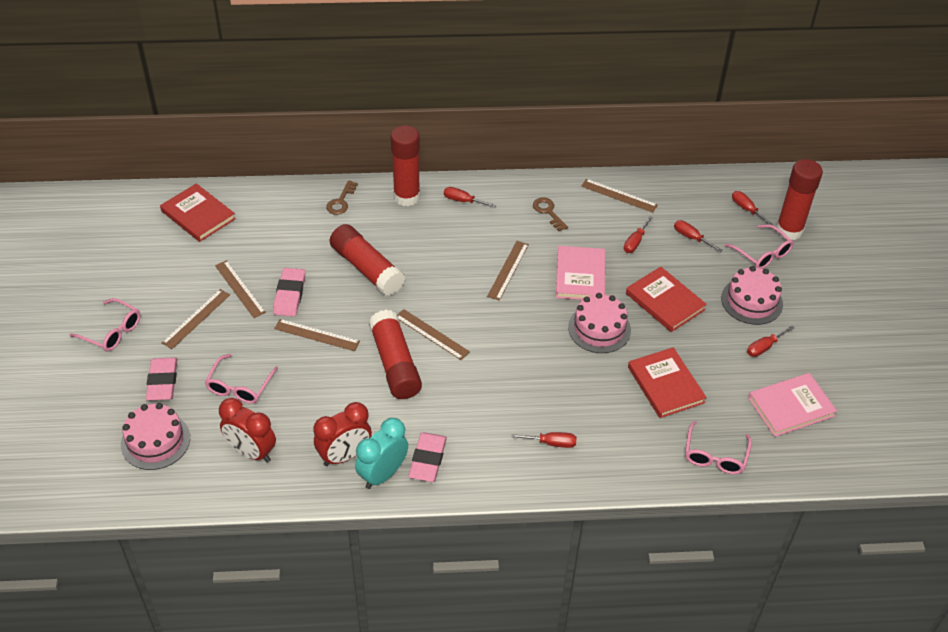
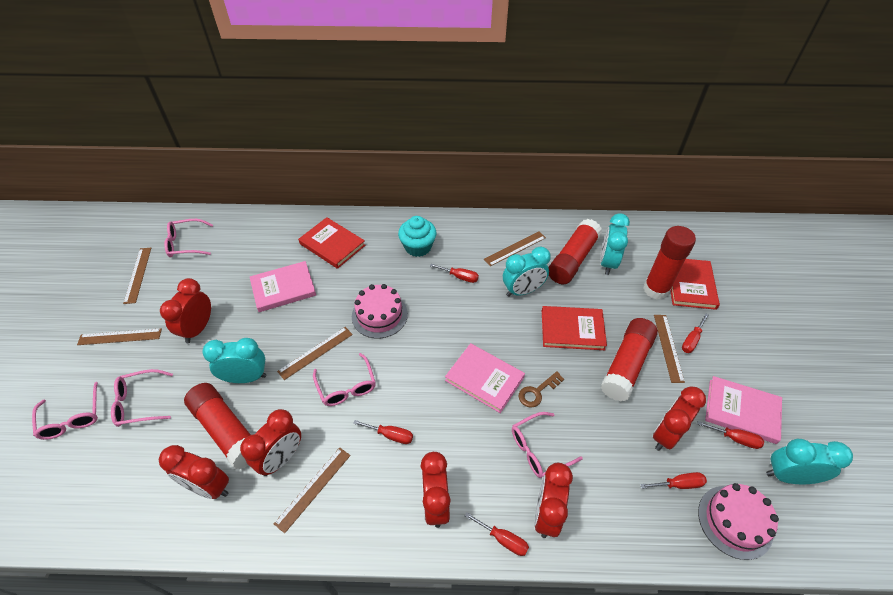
brown key: [326,180,358,215] [533,197,568,231] = 2 -> [518,371,564,407] = 1
pink book: [556,246,605,300] [748,373,837,437] = 2 -> [250,261,316,312] [445,343,525,413] [705,376,782,444] = 3
pink cake: [121,403,190,470] [568,293,631,353] [721,266,783,325] = 3 -> [352,284,408,339] [698,483,779,560] = 2
pink eraser: [146,358,177,401] [273,268,305,317] [408,432,447,482] = 3 -> none = 0
pink glasses: [70,298,140,351] [205,354,278,404] [685,421,752,474] [724,224,794,269] = 4 -> [32,382,98,440] [111,369,173,427] [164,219,213,257] [313,353,376,406] [512,412,583,478] = 5
red clock: [219,398,276,463] [313,402,372,466] = 2 -> [159,445,229,499] [160,278,211,343] [240,409,301,476] [420,452,451,528] [534,463,573,538] [653,386,706,451] = 6
turquoise clock: [355,418,408,489] = 1 -> [202,338,266,383] [503,247,551,297] [600,213,630,275] [766,439,853,484] = 4
turquoise cupcake: none = 0 -> [398,216,436,257] = 1

